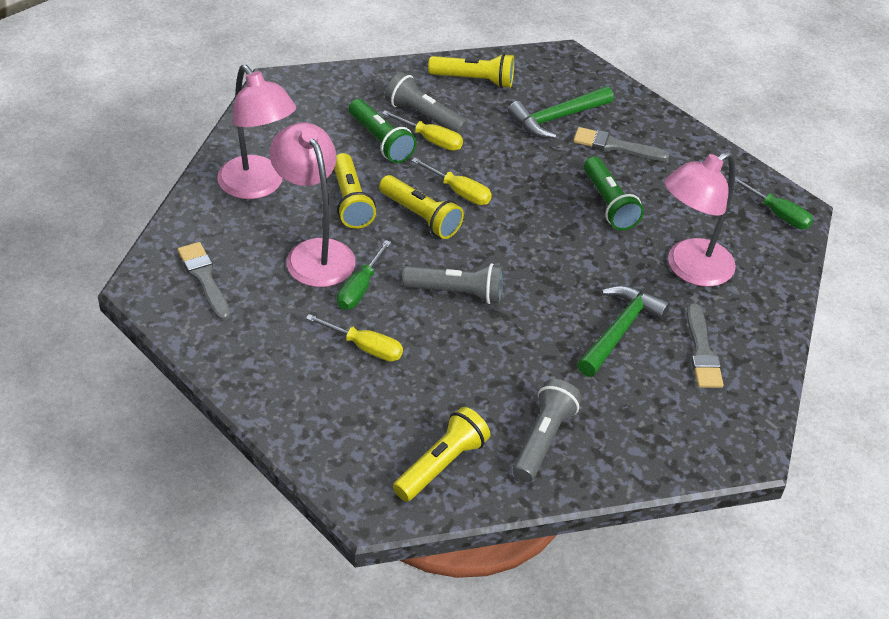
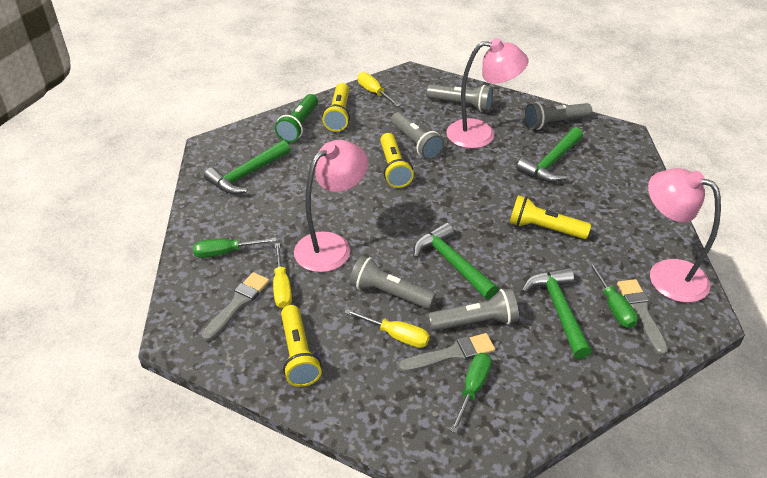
green flashlight: [349,99,417,163] [584,157,644,230] = 2 -> [275,94,318,142] = 1
green hammer: [508,86,614,139] [577,285,670,377] = 2 -> [204,140,290,194] [414,222,498,299] [516,127,583,182] [521,267,592,359] = 4
green screwdriver: [337,240,391,310] [735,177,813,229] = 2 -> [193,237,276,258] [450,353,492,433] [588,262,638,328] = 3
grey flashlight: [385,72,468,135] [402,263,503,304] [513,379,582,482] = 3 -> [350,255,436,309] [391,112,444,160] [426,85,493,112] [428,289,519,331] [524,102,592,130] = 5

